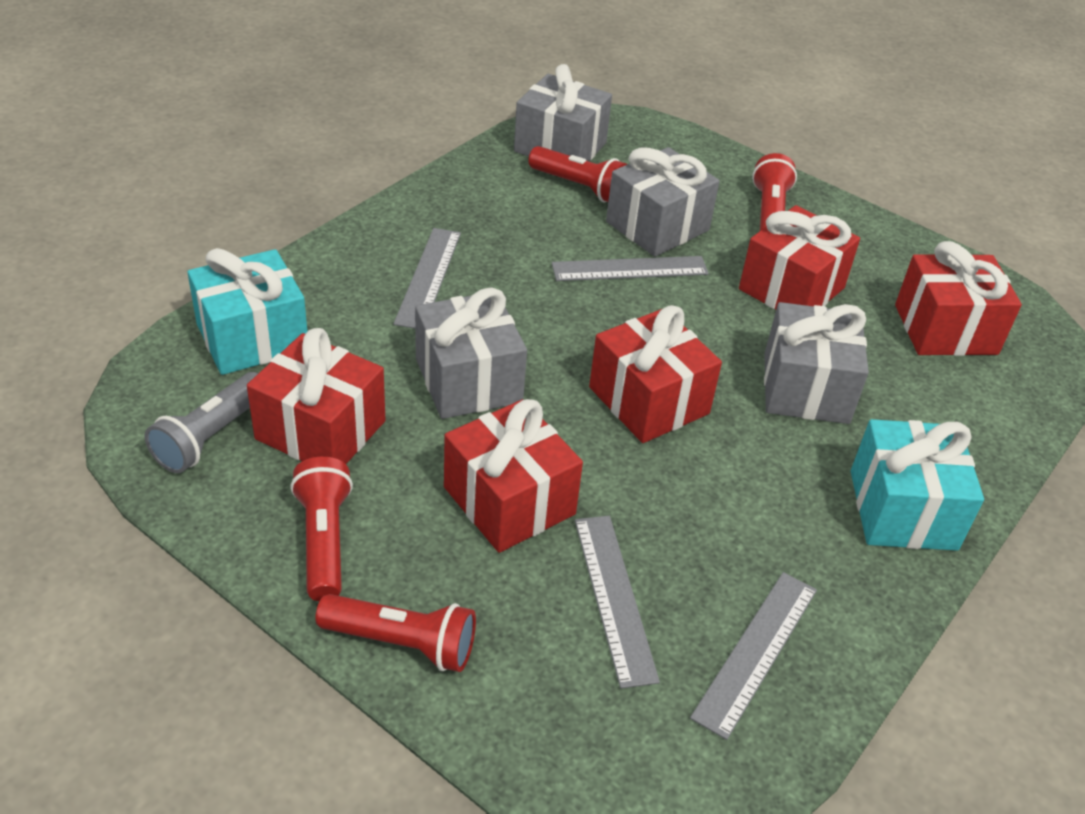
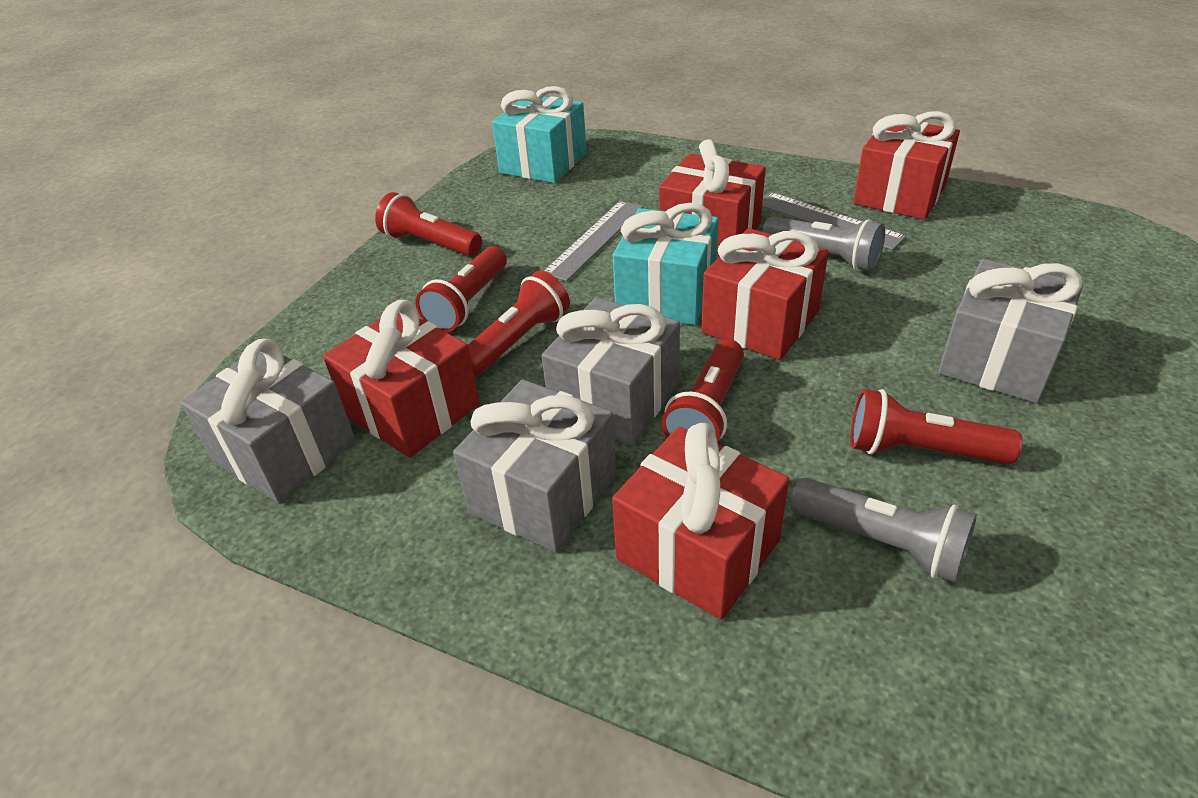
grey flashlight: [145,372,258,473] = 1 -> [763,216,885,271] [790,478,977,583] = 2
grey ruler: [393,228,461,329] [552,256,709,281] [575,516,660,689] [690,572,817,740] = 4 -> [544,201,644,282] [762,192,906,250] = 2
red flashlight: [290,457,353,601] [316,594,476,672] [528,146,627,202] [752,153,797,231] = 4 -> [375,192,482,257] [416,246,507,332] [468,271,570,376] [662,339,744,442] [850,389,1022,464] = 5

